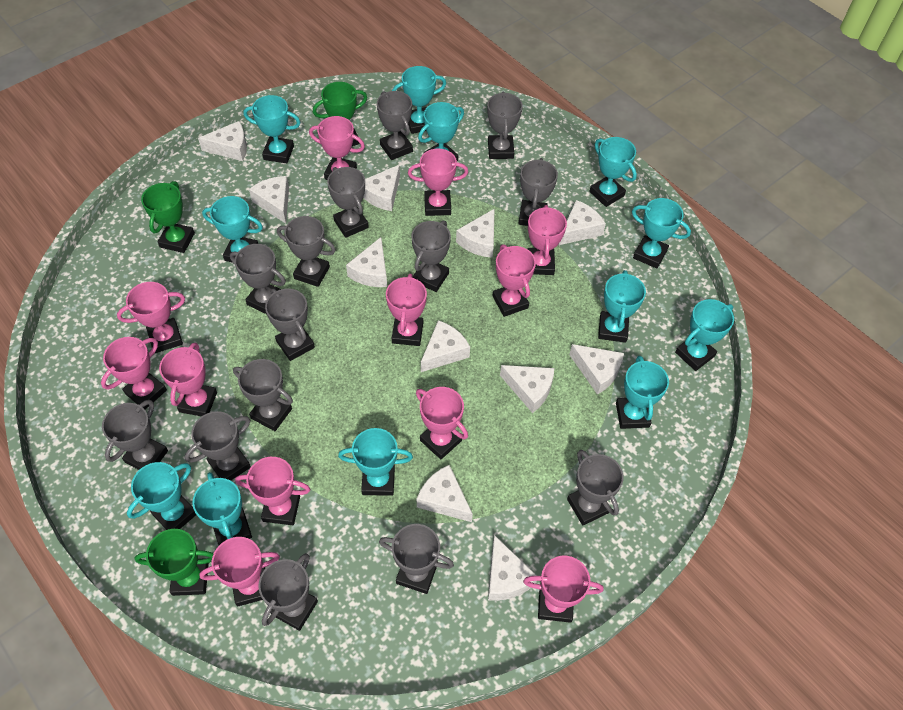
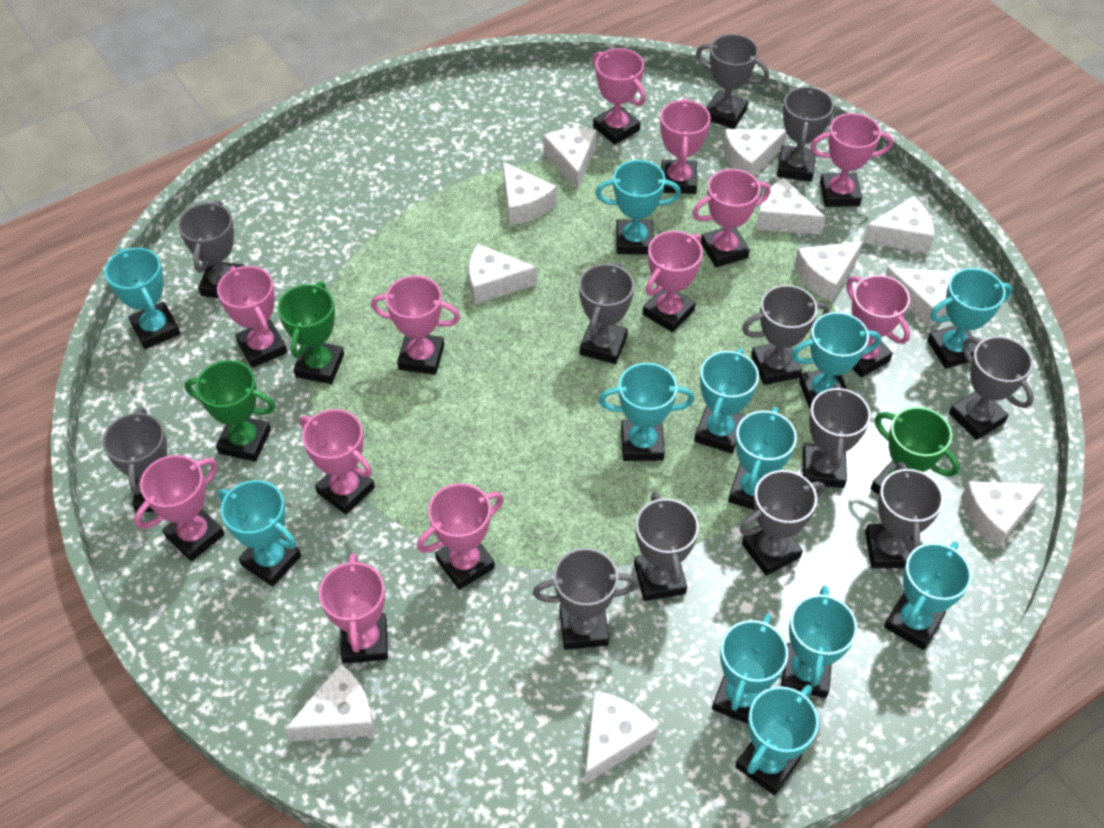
grey trophy: [102,400,168,470] [185,411,251,480] [230,244,286,314] [233,359,293,431] [258,553,318,631] [265,289,315,361] [277,216,336,287] [327,167,369,238] [377,91,413,160] [379,524,454,594] [411,221,451,292] [487,91,523,159] [518,158,558,226] [567,450,624,525] = 14 -> [103,407,167,513] [178,200,245,298] [533,548,638,650] [579,262,634,364] [634,492,699,601] [696,34,769,129] [740,470,824,576] [742,285,830,385] [777,85,834,182] [802,383,871,488] [865,462,944,568] [949,336,1034,440] = 12

